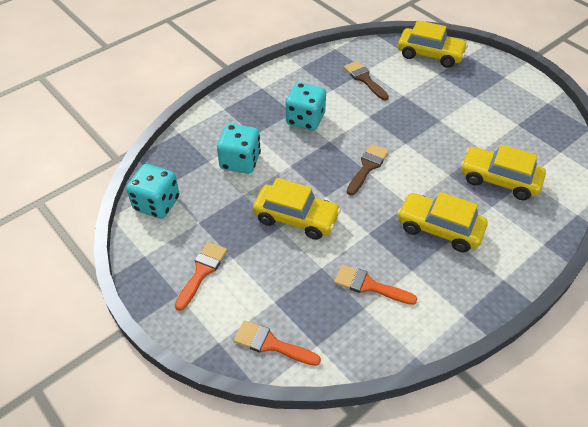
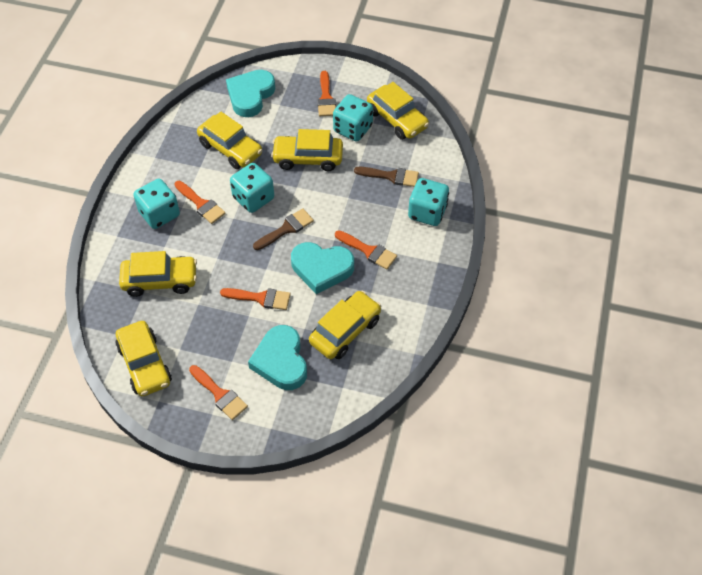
orange brush: [175,242,227,311] [234,320,321,366] [334,264,417,305] = 3 -> [174,181,226,224] [189,365,248,420] [220,288,291,310] [317,71,336,116] [335,230,397,269] = 5
turquoise dice: [126,164,179,219] [217,124,261,174] [285,82,326,131] = 3 -> [133,179,180,229] [230,163,274,213] [333,94,373,142] [408,178,449,226] = 4
turquoise heart: none = 0 -> [226,70,275,117] [248,325,307,390] [291,242,354,294] = 3
yellow car: [253,178,341,240] [397,192,488,252] [398,20,468,68] [460,144,546,200] = 4 -> [115,321,172,396] [119,251,197,297] [197,112,263,169] [271,129,343,171] [309,291,381,359] [367,82,429,140] = 6

